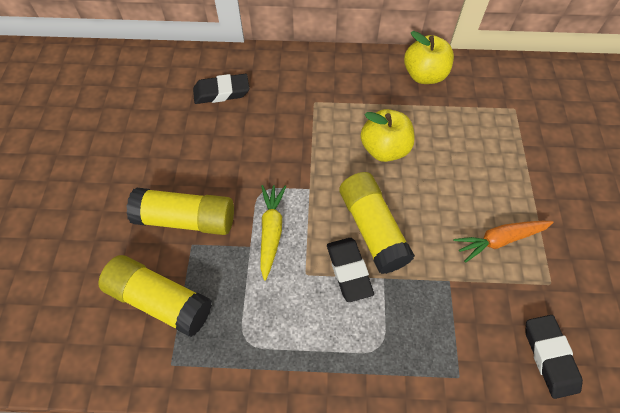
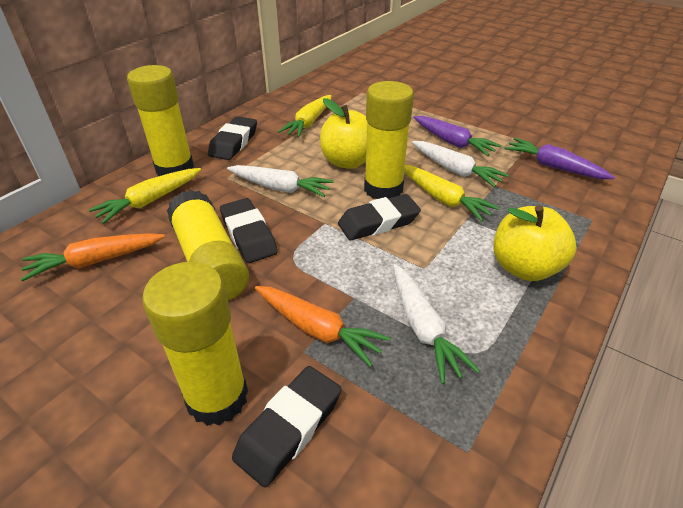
black eraser: [193,74,249,104] [327,238,374,302] [525,315,583,399] = 3 -> [208,116,257,160] [220,198,278,263] [232,366,341,488] [338,194,421,240] = 4
orange carrot: [453,221,554,263] = 1 -> [21,233,165,281] [255,286,391,367] = 2
purple carrot: none = 0 -> [413,116,502,156] [505,138,615,179] = 2
white carrot: none = 0 -> [227,165,334,197] [393,264,480,384] [412,141,509,188] = 3
yellow carrot: [260,185,286,280] = 1 -> [89,168,201,224] [278,95,332,137] [404,165,499,222] = 3
yellow glue stick: [98,255,212,337] [126,187,234,235] [339,172,415,274] = 3 -> [127,65,194,176] [142,262,248,426] [167,190,249,301] [364,81,414,199] = 4

